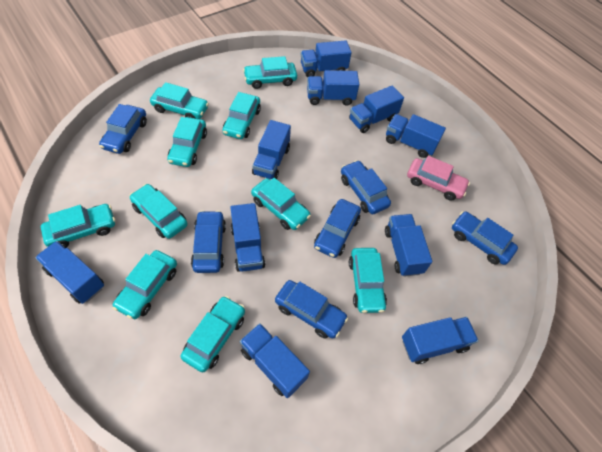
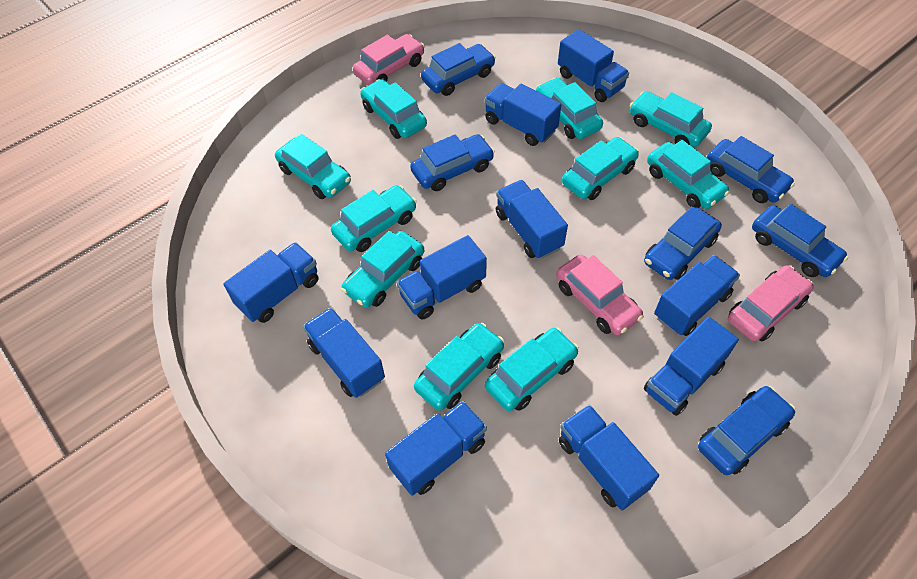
pink car: [407,156,470,201] = 1 -> [353,34,425,85] [556,254,644,335] [728,265,814,341] = 3

